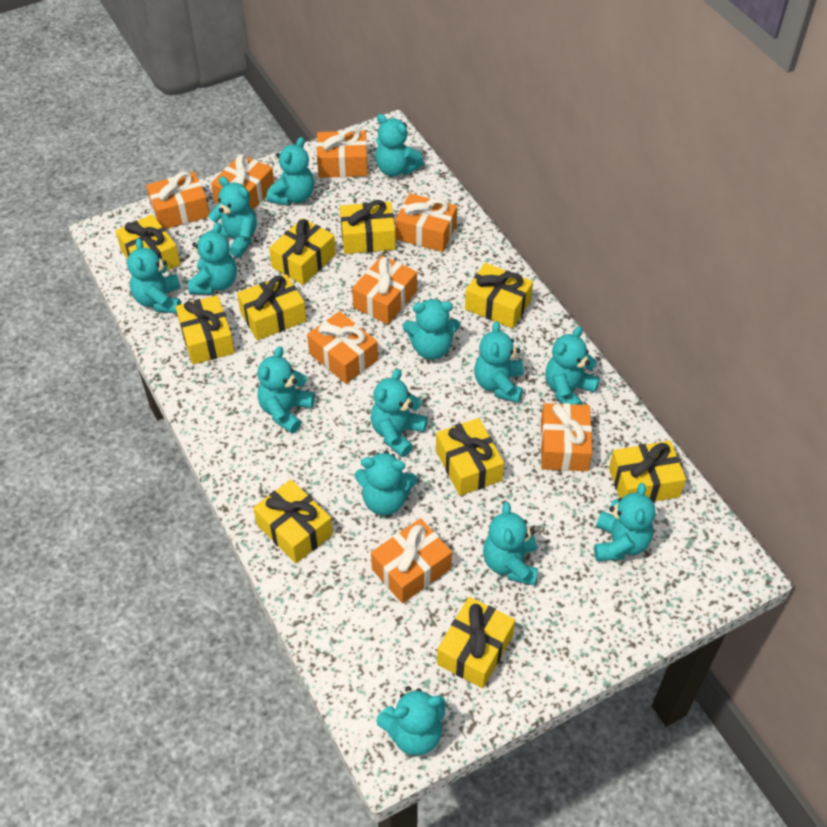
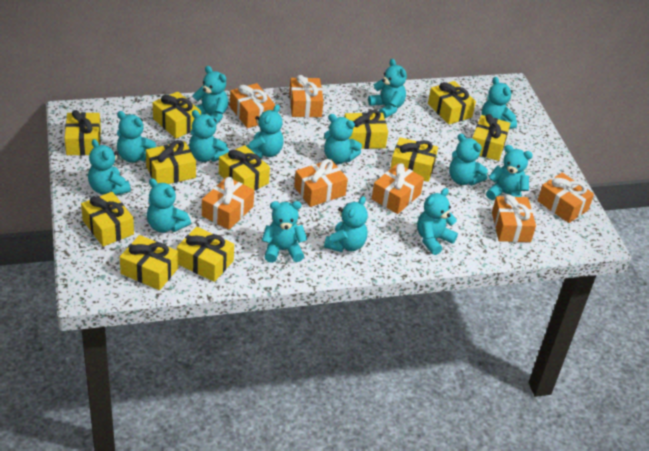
orange gift: [146,171,209,229] [211,154,274,210] [307,311,378,384] [316,128,368,178] [352,255,417,324] [371,518,452,603] [395,193,457,252] [540,403,592,471] = 8 -> [202,177,254,230] [230,83,275,128] [289,75,324,117] [294,159,348,207] [372,163,424,214] [492,195,536,242] [538,173,594,223] = 7
yellow gift: [116,215,180,274] [176,295,235,364] [237,274,306,340] [253,480,333,563] [269,218,336,285] [340,200,396,254] [436,418,504,496] [437,597,515,688] [465,263,533,328] [609,441,686,502] = 10 -> [65,110,101,156] [81,192,134,247] [120,235,179,290] [146,140,196,184] [153,92,201,138] [177,227,234,282] [219,145,270,191] [345,110,388,149] [390,137,438,182] [428,81,476,125] [472,114,511,161] = 11

